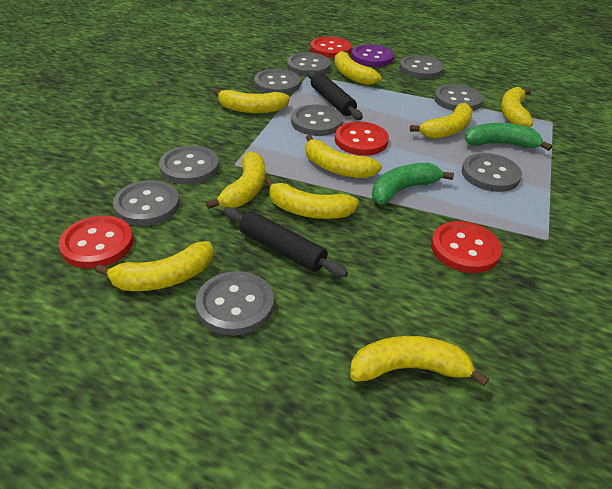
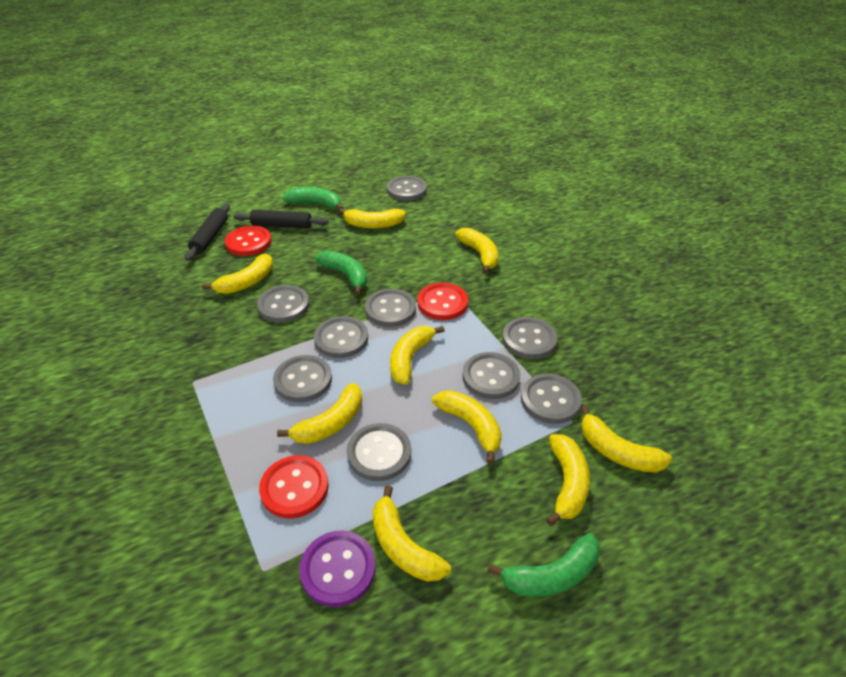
green banana: [372,163,454,204] [465,123,552,151] = 2 -> [282,187,343,209] [315,250,367,295] [487,533,600,597] = 3
red button: [59,216,133,269] [310,37,352,58] [335,122,389,155] [431,221,502,273] = 4 -> [225,226,272,256] [259,455,329,518] [418,283,468,320] = 3

